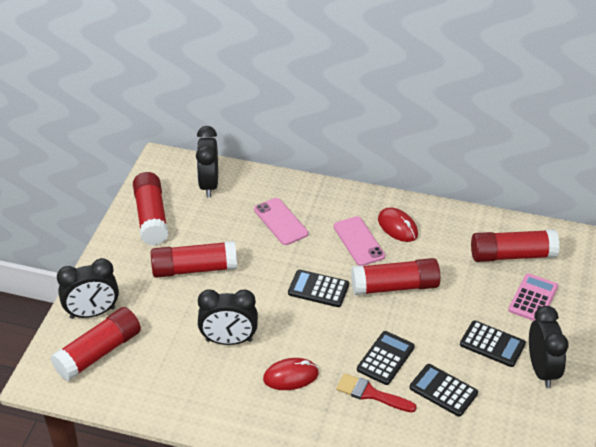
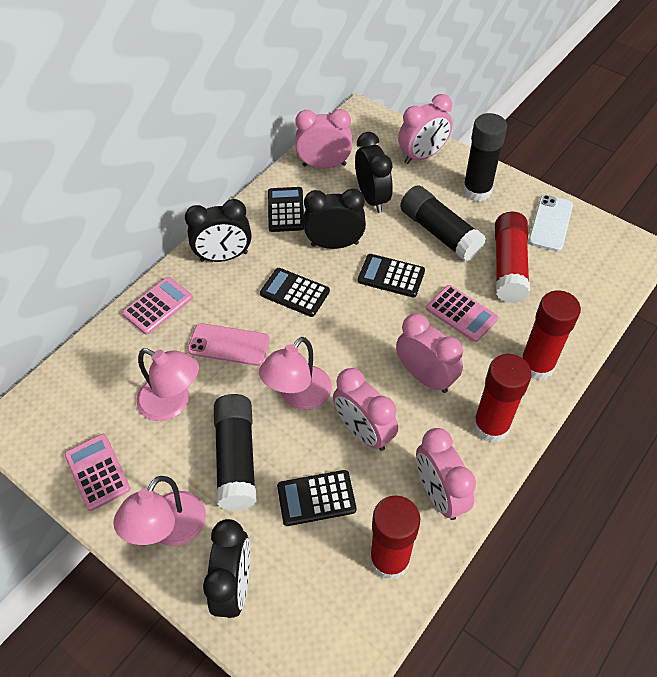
black glue stick: none = 0 -> [214,394,257,511] [400,185,486,261] [463,113,507,202] = 3
pink calculator: [508,273,558,321] = 1 -> [64,434,130,511] [122,277,193,335] [426,285,498,342] = 3
pink clock: none = 0 -> [295,109,352,168] [333,368,398,451] [396,314,463,393] [398,94,453,164] [416,428,476,520] = 5
pink lamp: none = 0 -> [113,476,206,546] [136,348,199,421] [259,337,332,410] = 3
pink phone: [254,198,308,245] [334,216,385,266] = 2 -> [187,323,270,366] = 1
red brush: [336,373,417,412] = 1 -> none = 0
red glue stick: [51,307,141,381] [133,172,169,245] [151,241,237,278] [351,258,440,295] [471,229,560,262] = 5 -> [370,496,420,580] [473,354,532,443] [495,212,530,303] [521,290,581,380] = 4
red mouse: [263,358,319,390] [378,208,418,242] = 2 -> none = 0
white phone: none = 0 -> [528,195,573,251] = 1

